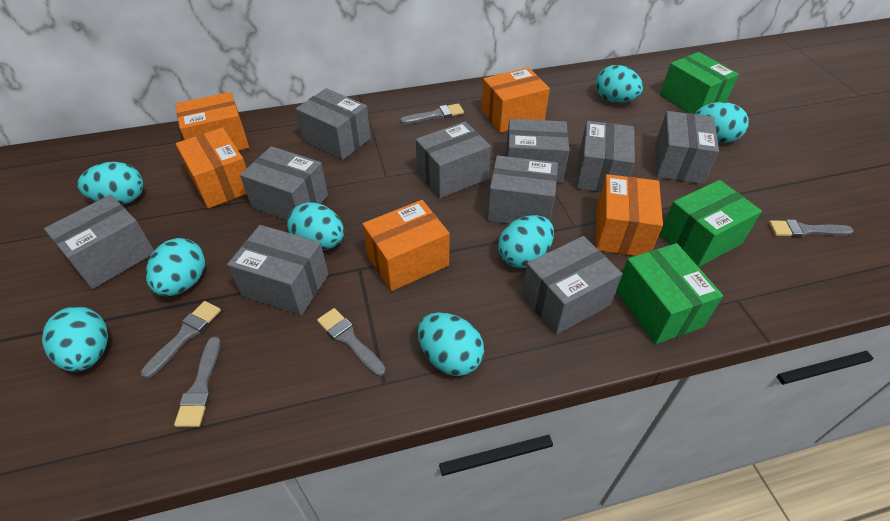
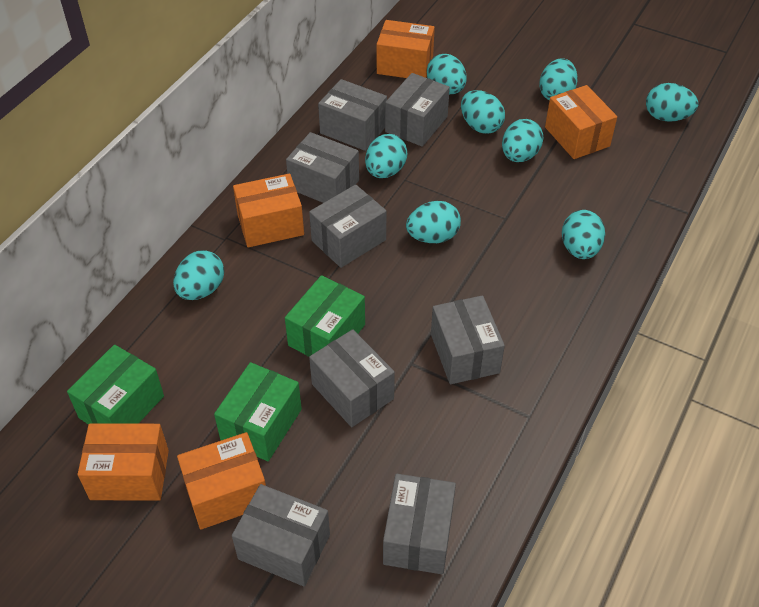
grey box: [44,195,154,289] [227,225,328,316] [240,146,328,221] [296,88,371,160] [416,121,491,198] [487,155,558,224] [506,119,569,183] [522,236,622,335] [576,121,635,192] [655,111,719,184] = 10 -> [232,484,330,586] [286,132,359,203] [309,184,386,268] [309,329,395,427] [318,79,387,151] [383,474,456,574] [385,73,450,147] [431,295,505,384] = 8
grey brush: [141,301,221,379] [174,337,220,427] [317,308,386,376] [400,104,464,124] [769,220,854,237] = 5 -> none = 0
turquoise egg: [42,306,108,372] [77,162,144,205] [146,238,205,296] [287,202,344,250] [418,312,484,376] [498,215,554,268] [596,65,643,103] [695,102,749,143] = 8 -> [173,250,224,300] [365,134,407,178] [406,201,461,243] [427,54,467,94] [461,90,505,134] [502,119,543,162] [539,58,578,101] [562,210,605,259] [646,83,698,122] = 9

